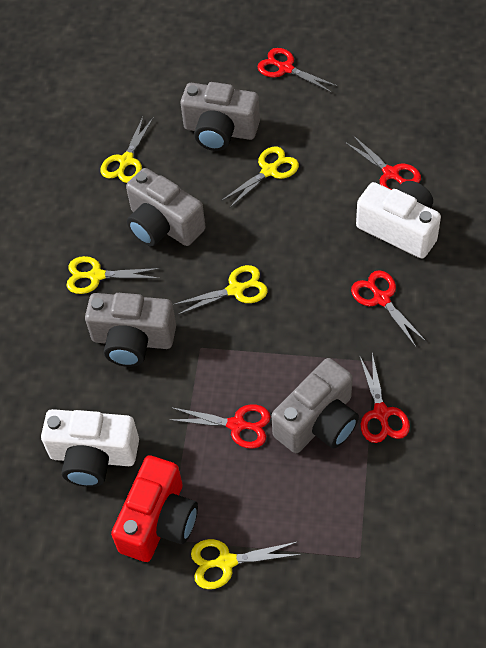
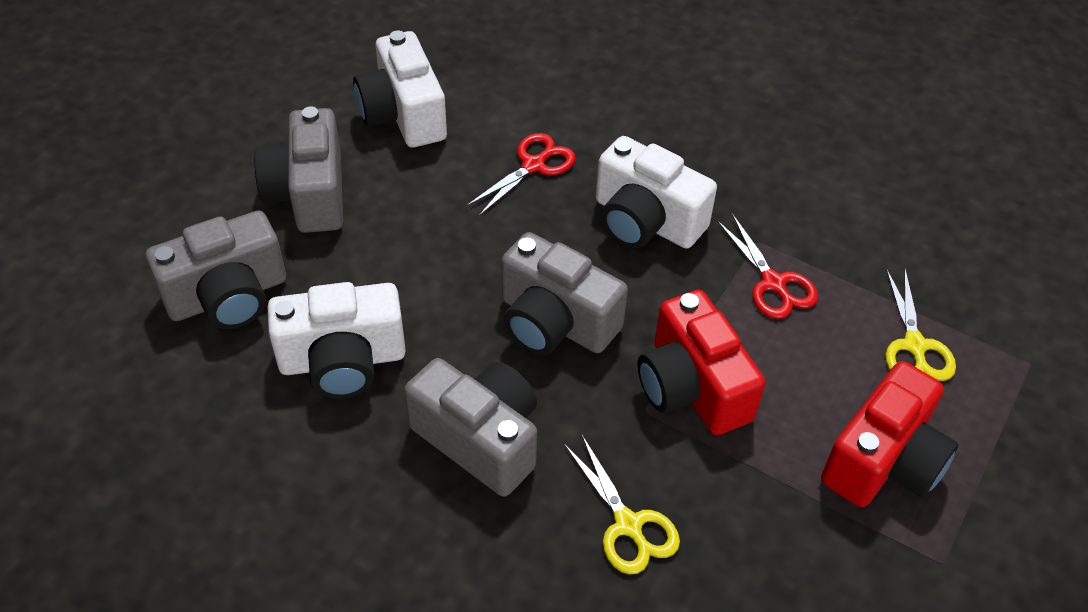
red camera: [111,455,198,562] = 1 -> [637,290,765,435] [821,361,958,507] = 2
red scissors: [168,404,271,449] [258,48,337,93] [344,135,421,190] [351,271,427,348] [359,353,410,443] = 5 -> [466,133,576,216] [717,214,818,319] = 2
white camera: [41,409,139,487] [356,181,441,259] = 2 -> [267,282,406,398] [353,31,447,147] [596,136,717,249] = 3
yellow scissors: [66,256,160,294] [101,117,154,183] [172,265,268,316] [191,539,301,589] [221,147,299,208] = 5 -> [564,435,680,575] [886,268,956,381] = 2

